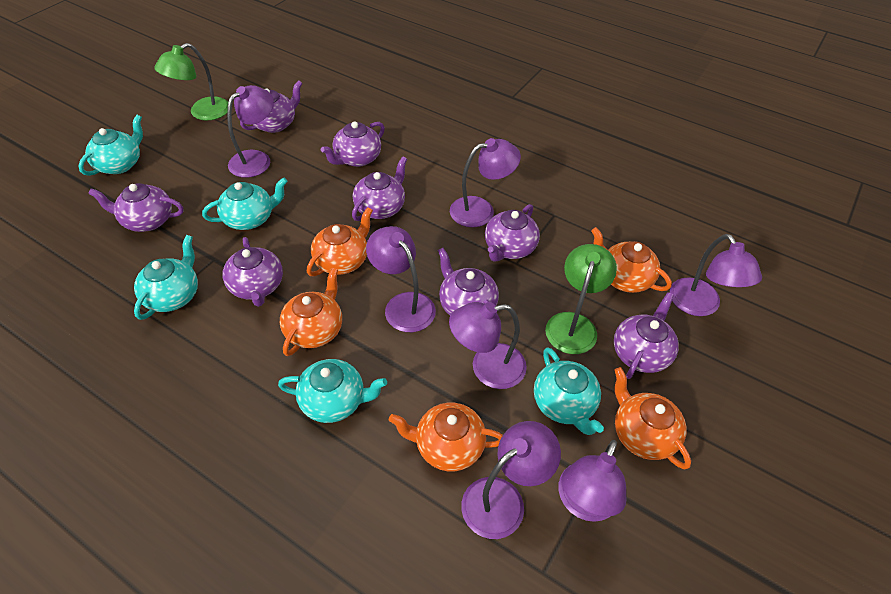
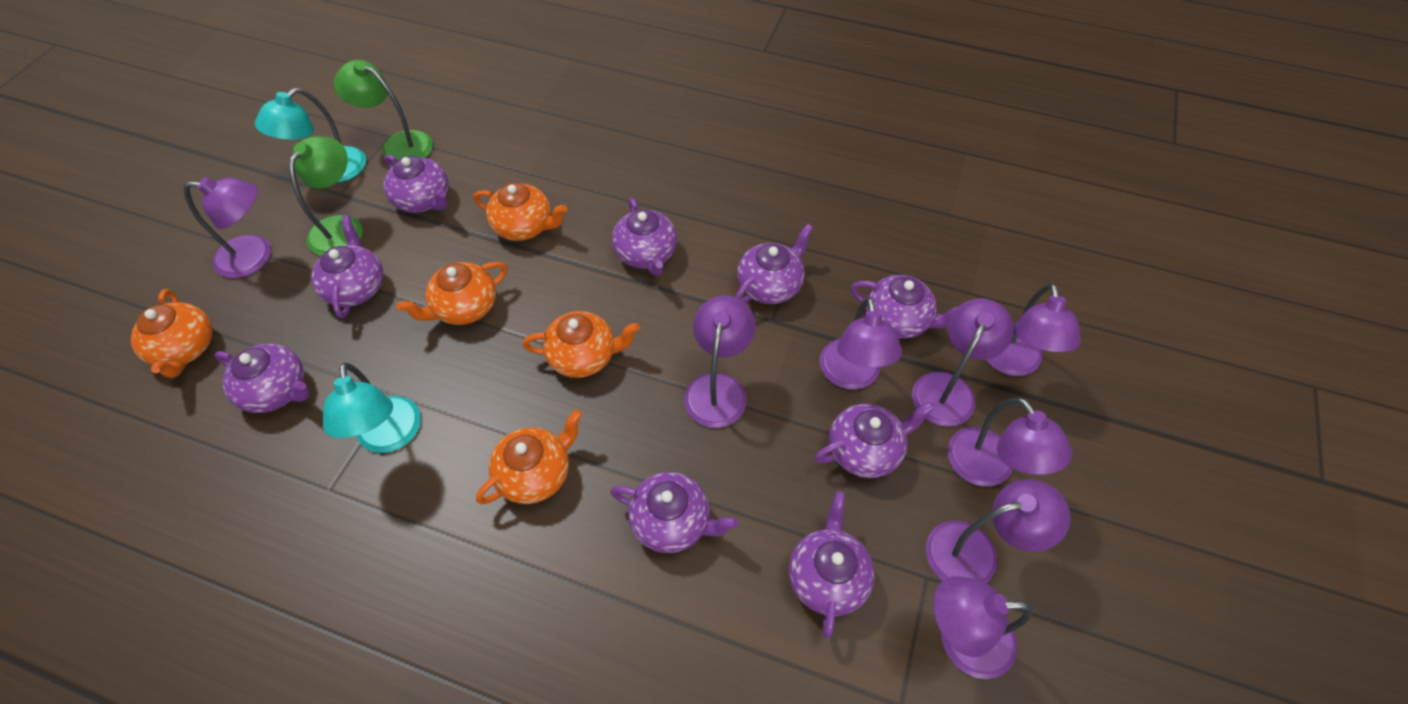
purple lamp: [227,85,274,178] [366,226,436,332] [449,302,527,389] [450,138,521,227] [461,421,561,539] [559,440,626,522] [670,234,762,316] = 7 -> [184,177,271,278] [684,296,756,428] [820,297,902,390] [912,298,1014,427] [926,480,1071,583] [933,576,1032,679] [948,398,1072,487] [986,283,1081,376] = 8
purple teapot: [88,183,183,232] [222,237,283,307] [240,80,303,133] [321,121,385,167] [352,156,407,221] [438,248,499,316] [485,204,540,262] [614,292,679,379] = 8 -> [215,344,309,413] [311,216,383,318] [384,154,448,213] [610,472,738,553] [612,198,677,276] [735,224,813,304] [789,491,875,638] [815,402,935,478] [851,275,957,339] = 9
turquoise lamp: none = 0 -> [255,88,366,183] [323,363,421,453] = 2
turquoise teapot: [79,115,143,176] [134,235,198,320] [202,177,288,230] [278,359,387,423] [534,347,604,435] = 5 -> none = 0

